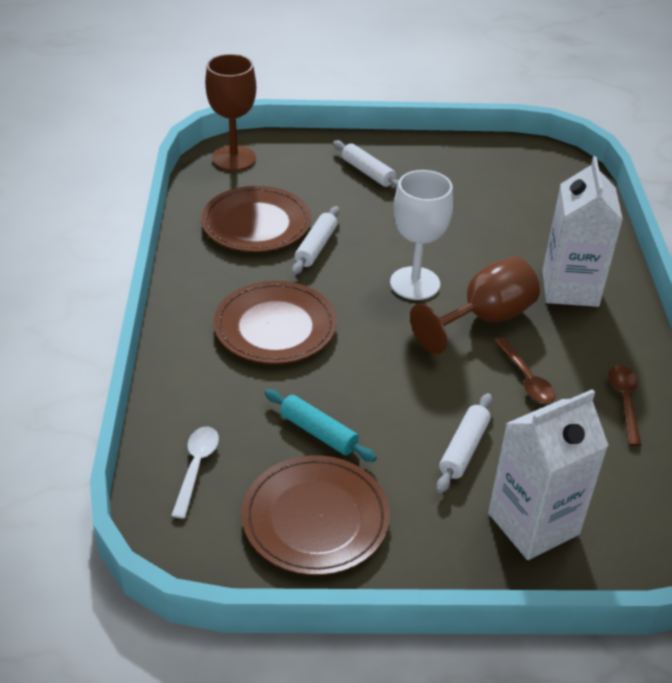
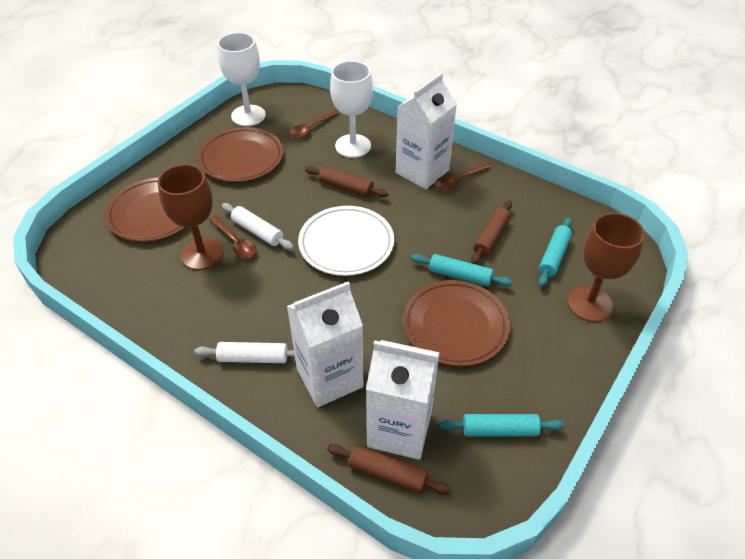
brown rolling pin: none = 0 -> [305,166,388,197] [327,444,451,495] [471,200,512,264] = 3
brown spoon: [494,337,556,404] [609,365,642,446] = 2 -> [208,215,257,258] [289,109,340,139] [434,162,492,191] = 3
turquoise rolling pin: [264,389,377,462] = 1 -> [411,254,513,286] [439,414,564,436] [538,217,572,287] = 3
white carton: [488,389,609,560] [542,156,623,307] = 2 -> [287,281,364,407] [366,340,440,460] [396,73,457,189] = 3
white goblet: [390,170,453,300] = 1 -> [217,32,266,126] [330,61,373,158] = 2
white plate: none = 0 -> [298,206,394,276] = 1
white rolling pin: [292,206,339,275] [333,140,399,189] [437,393,492,493] = 3 -> [194,342,295,363] [222,203,294,250] = 2
white spoon: [171,427,219,519] = 1 -> none = 0

